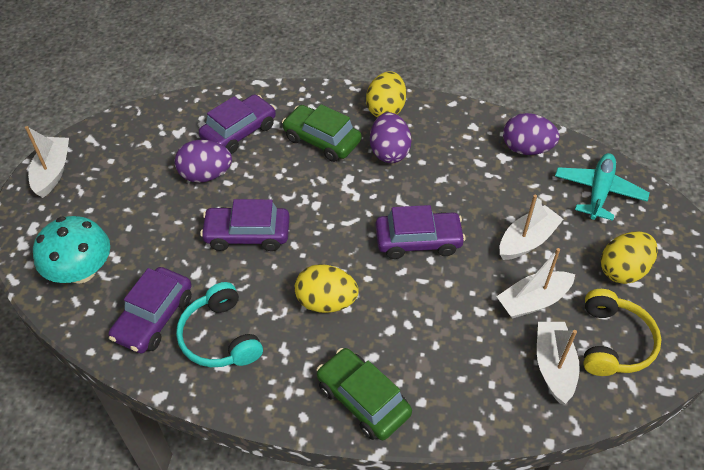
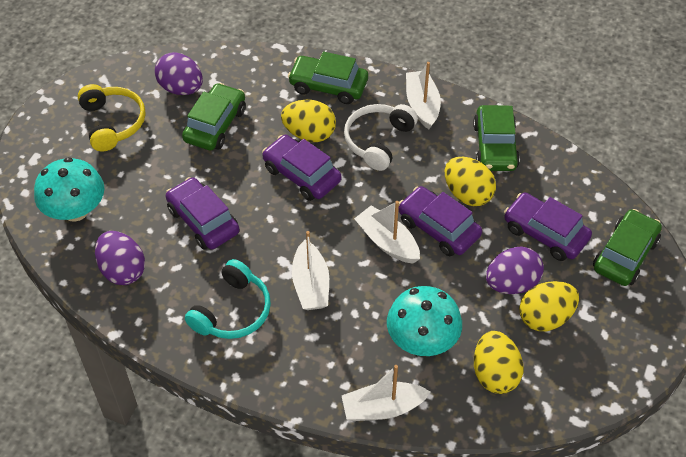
green car: [282,104,362,162] [317,348,412,440] = 2 -> [182,83,246,151] [288,52,368,104] [473,105,520,171] [593,209,662,286] = 4
turquoise mushroom: [33,216,110,284] = 1 -> [34,157,105,222] [387,286,462,356] = 2
turquoise plane: [555,153,650,221] = 1 -> none = 0
white headphones: none = 0 -> [344,104,418,171] = 1
yellow egg: [294,264,359,313] [366,71,406,118] [601,231,658,284] = 3 -> [281,100,336,142] [445,157,496,206] [474,331,524,394] [519,281,579,331] = 4

